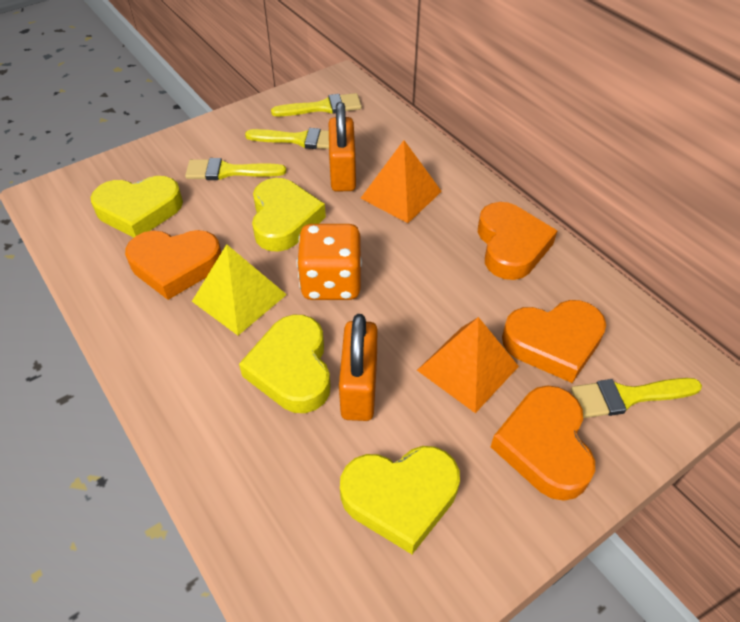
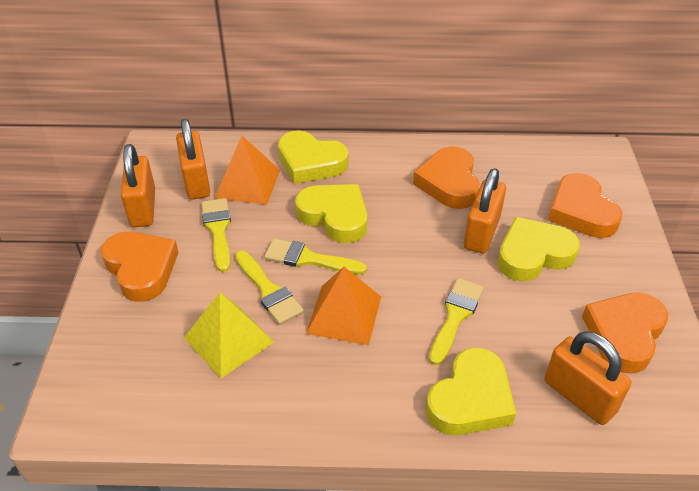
orange dice: [297,224,362,300] = 1 -> none = 0
orange padlock: [329,102,356,192] [339,314,377,421] = 2 -> [121,144,155,227] [176,119,210,200] [464,168,506,253] [545,331,631,425] = 4

